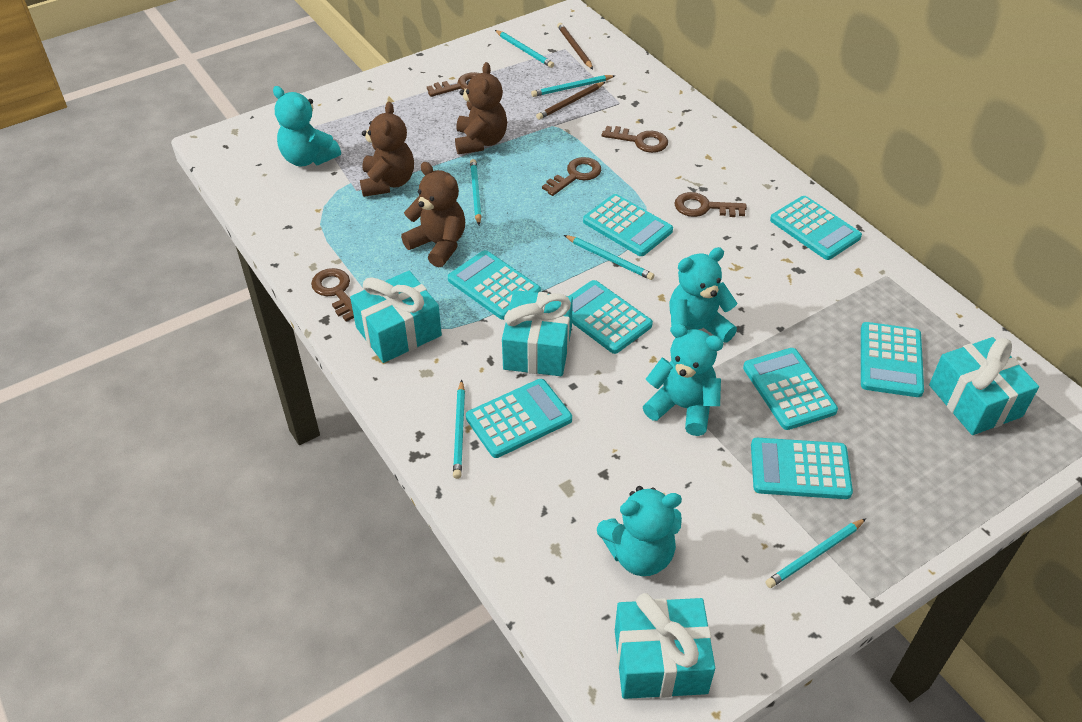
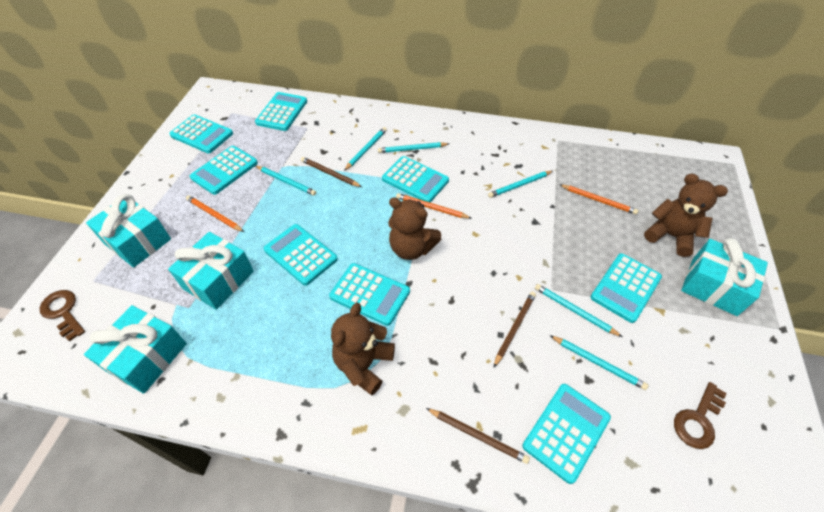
brown key: [311,268,354,321] [427,72,480,97] [542,157,601,196] [602,126,668,153] [674,192,747,217] = 5 -> [40,290,85,341] [674,382,727,449] = 2
brown pencil: [536,82,605,120] [557,23,593,69] = 2 -> [301,157,362,187] [426,408,530,464] [493,292,536,368] = 3
orange pencil: none = 0 -> [186,195,244,232] [396,193,472,219] [559,184,638,215] = 3
turquoise teddy bear: [273,86,341,166] [597,486,682,576] [643,323,723,436] [670,247,737,342] = 4 -> none = 0

